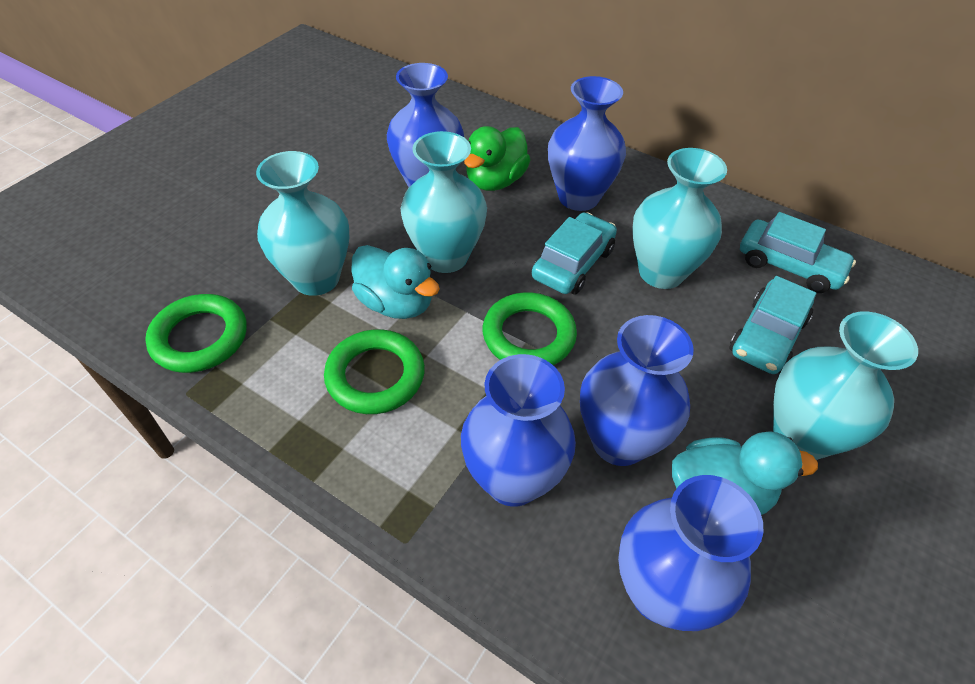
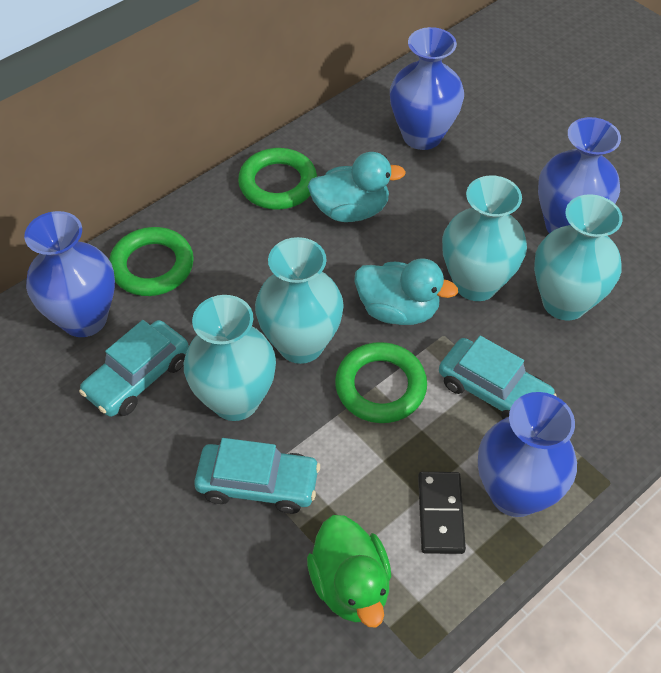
black domino: none = 0 -> [418,472,466,554] = 1
blue vase: [387,63,464,187] [461,354,576,507] [548,76,626,211] [580,315,694,466] [618,475,763,631] = 5 -> [24,211,115,337] [390,27,464,150] [478,392,577,517] [538,117,621,233] = 4

